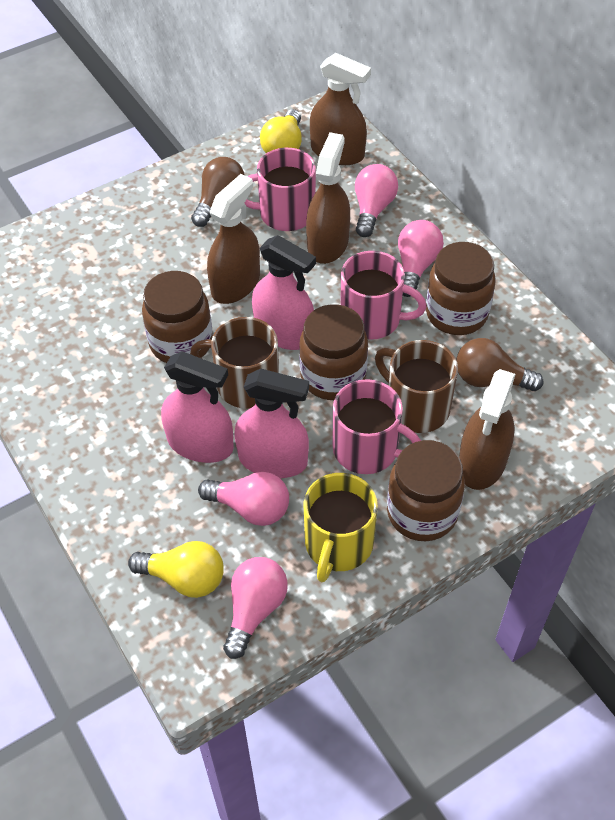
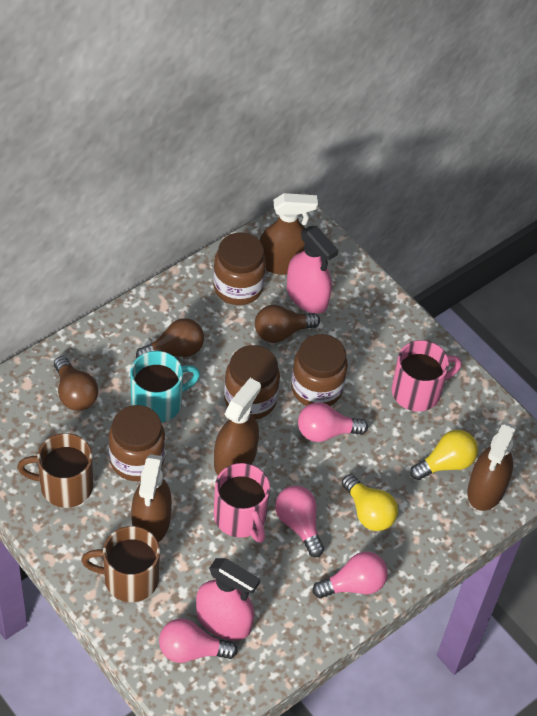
brown light bulb: [191,157,245,227] [456,338,543,391] = 2 -> [54,356,98,411] [136,318,204,358] [255,305,320,343] = 3
pink mug: [245,148,316,231] [333,379,421,474] [340,251,427,340] = 3 -> [214,463,270,543] [392,340,462,411] = 2
pink spray bottle: [161,351,234,463] [234,369,309,478] [252,235,316,350] = 3 -> [196,558,260,641] [287,226,338,314] = 2
turquoise mug: none = 0 -> [130,351,200,423] = 1
yellow mug: [304,473,378,582] = 1 -> none = 0

